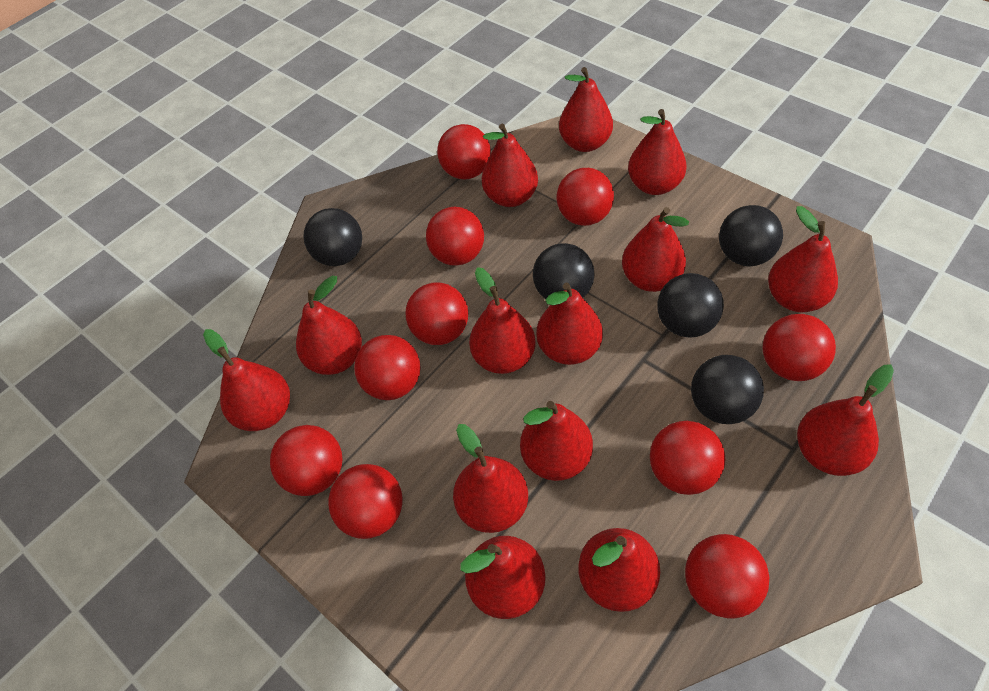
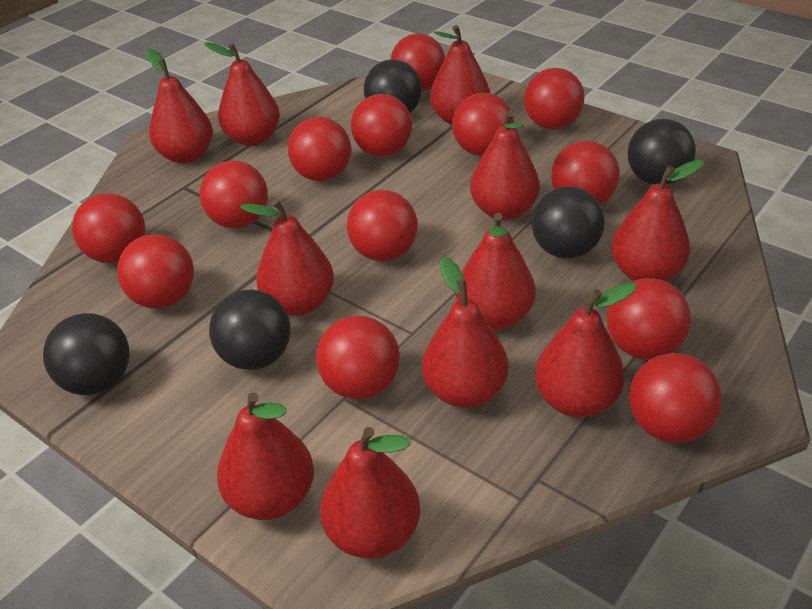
red ball: [270,425,342,496] [328,464,403,539] [354,335,421,400] [405,283,468,345] [426,207,484,266] [437,124,491,179] [557,168,614,226] [650,421,725,495] [685,534,769,618] [763,314,836,381] = 10 -> [72,193,146,263] [117,234,194,308] [200,161,268,228] [288,117,351,181] [316,316,400,399] [347,190,418,261] [351,94,412,156] [390,34,445,91] [452,93,514,156] [524,68,584,129] [551,141,619,205] [607,278,691,360] [629,353,722,443] = 13
red pear: [203,329,290,431] [296,276,362,375] [453,424,528,533] [460,536,546,619] [469,267,536,374] [482,124,538,207] [520,401,593,481] [536,283,603,365] [559,67,613,152] [578,528,660,612] [622,207,689,292] [628,109,686,195] [768,206,838,312] [797,365,894,476] = 14 -> [146,49,213,164] [204,42,280,146] [217,392,314,520] [241,199,334,316] [320,427,420,558] [422,257,509,408] [430,25,490,125] [456,213,536,330] [470,111,540,220] [535,282,637,418] [611,159,704,281] = 11

